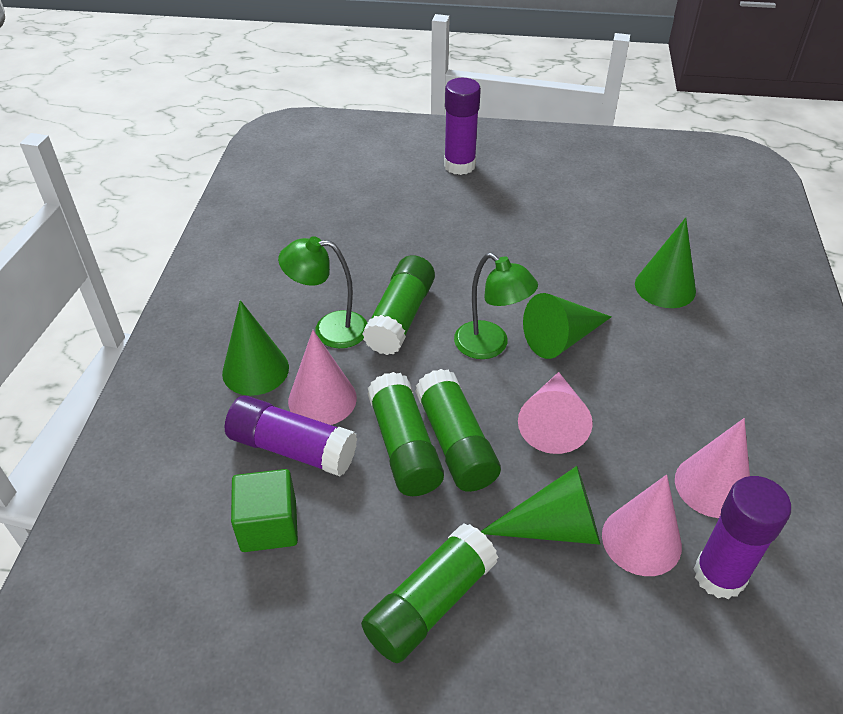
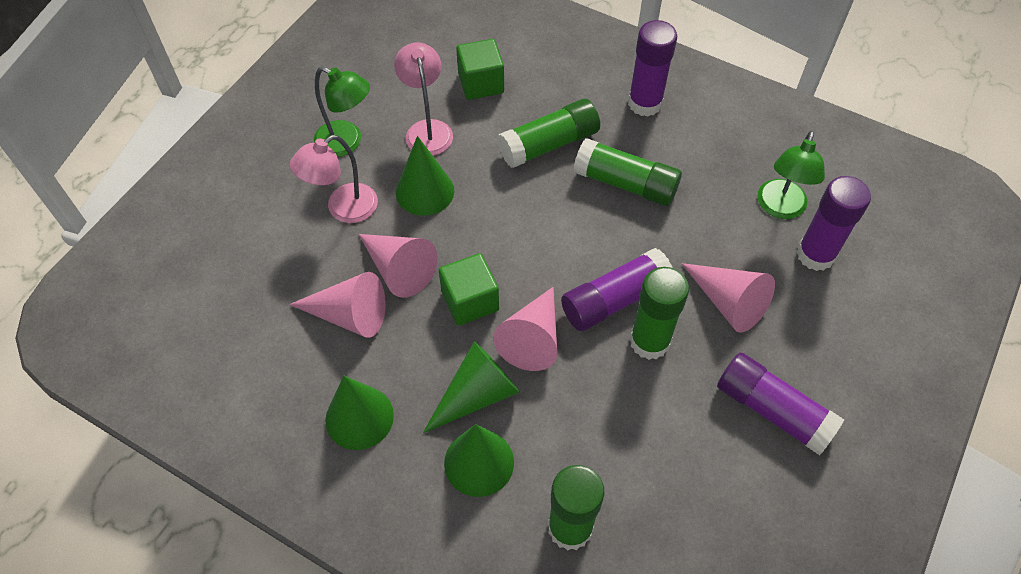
green cube: [231,469,298,552] = 1 -> [439,253,499,326] [456,39,504,100] = 2
pink lamp: none = 0 -> [290,135,378,223] [394,42,453,156] = 2
purple glue stick: [225,396,357,476] [444,78,481,175] [694,476,791,599] = 3 -> [561,248,672,331] [628,20,677,117] [717,352,844,455] [796,176,871,271] = 4

